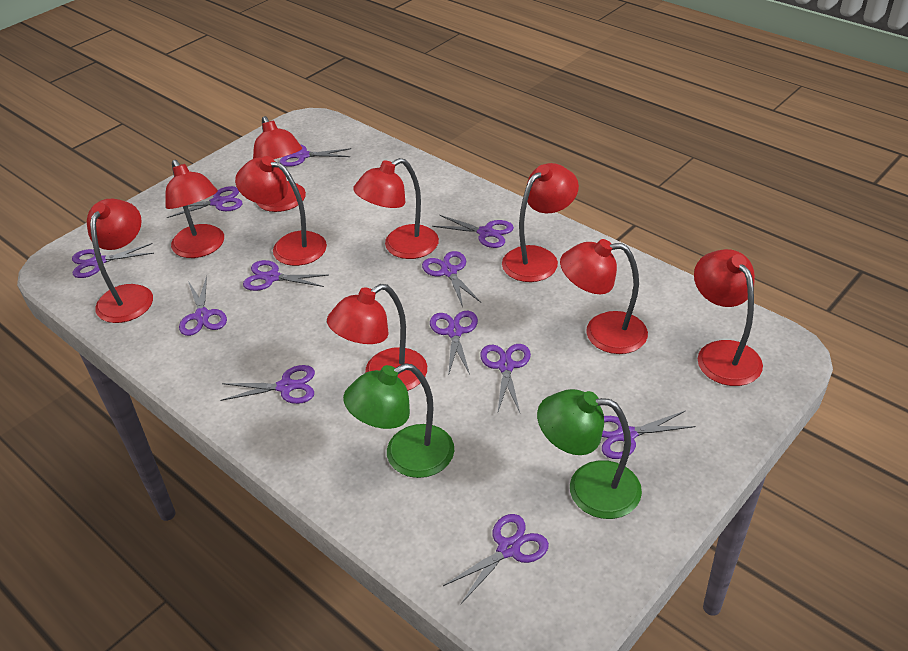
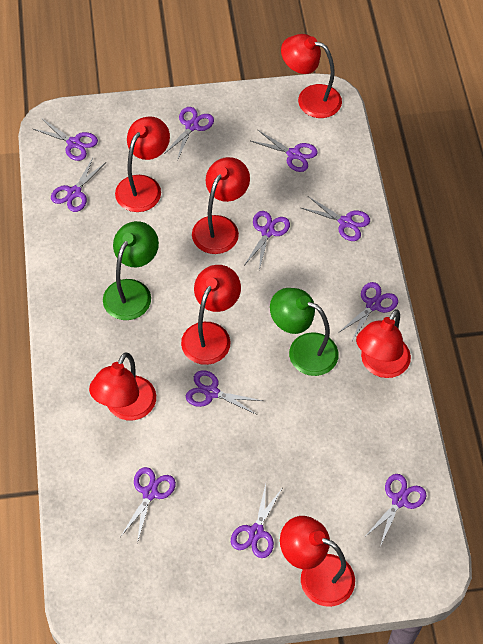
purple scissors: [72,243,154,278] [165,186,243,218] [179,276,227,336] [220,365,315,404] [243,260,328,291] [279,144,352,167] [422,251,481,307] [430,311,478,376] [432,215,514,248] [443,514,549,604] [480,344,531,413] [602,411,696,459] = 12 -> [34,118,98,161] [51,158,105,212] [120,467,176,543] [164,107,214,160] [186,370,263,415] [231,484,283,558] [245,211,290,270] [251,130,318,172] [301,196,370,241] [338,282,398,343] [366,474,427,544] = 11
red lamp: [87,199,153,323] [165,160,224,258] [235,156,327,266] [253,116,306,212] [327,284,427,391] [353,158,439,259] [502,163,579,282] [560,239,648,354] [694,249,763,386] = 9 -> [89,353,156,420] [115,117,170,212] [181,265,241,365] [192,157,250,254] [280,516,355,607] [281,34,342,118] [356,309,411,378] = 7

